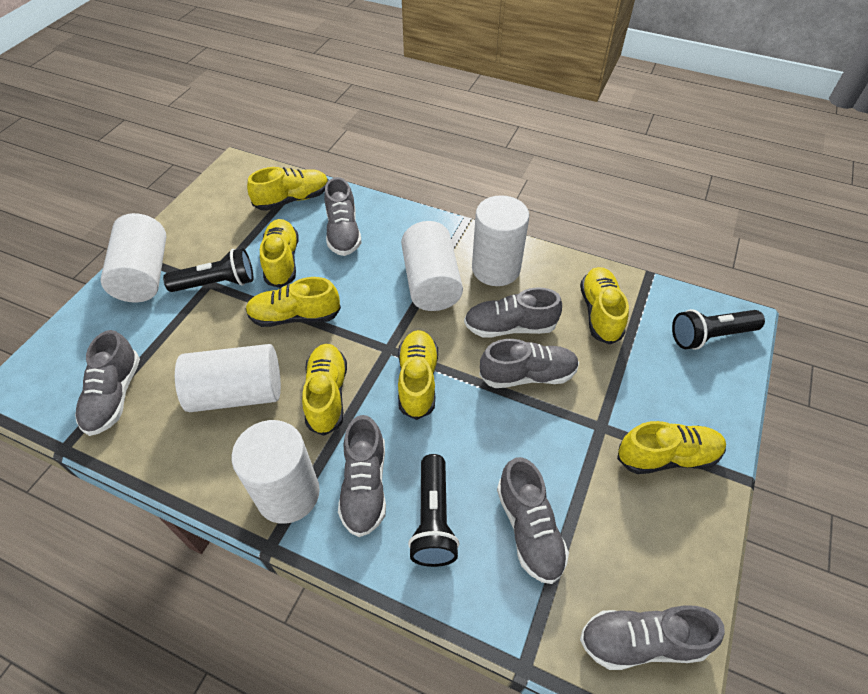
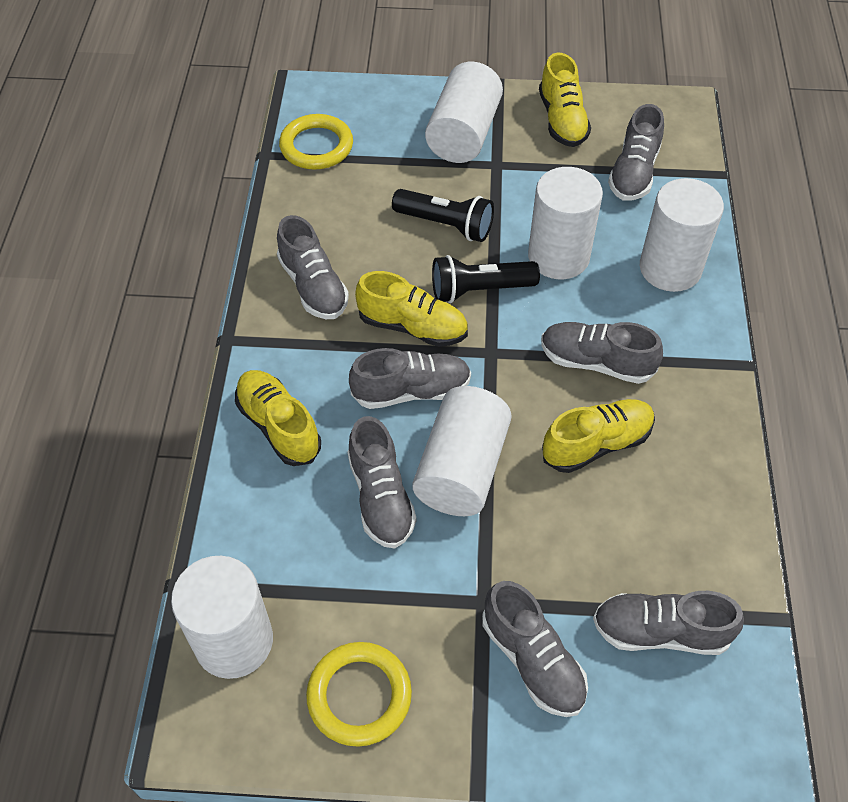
black flashlight: [163,248,253,292] [408,454,459,567] [672,309,765,350] = 3 -> [392,189,494,242] [432,255,540,303] = 2
yellow ring: none = 0 -> [279,114,353,170] [306,642,412,747] = 2
yellow shoe: [246,277,341,327] [247,167,329,211] [260,219,299,288] [302,344,347,436] [398,330,438,420] [580,267,629,345] [617,421,726,474] = 7 -> [235,370,321,466] [355,271,468,347] [539,52,591,147] [542,399,655,473] = 4

